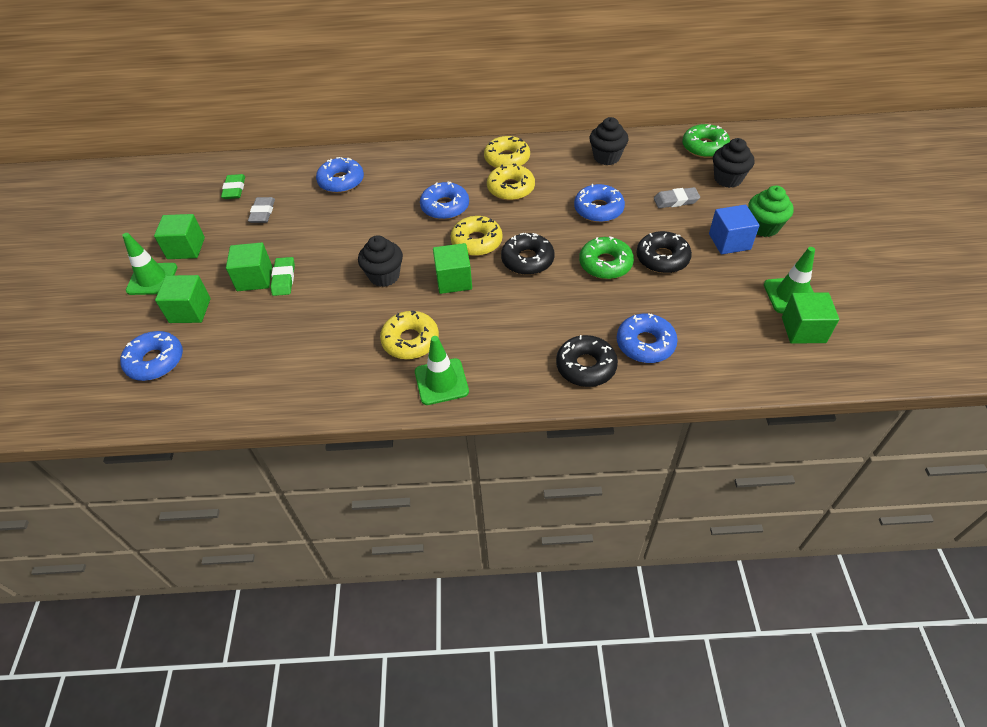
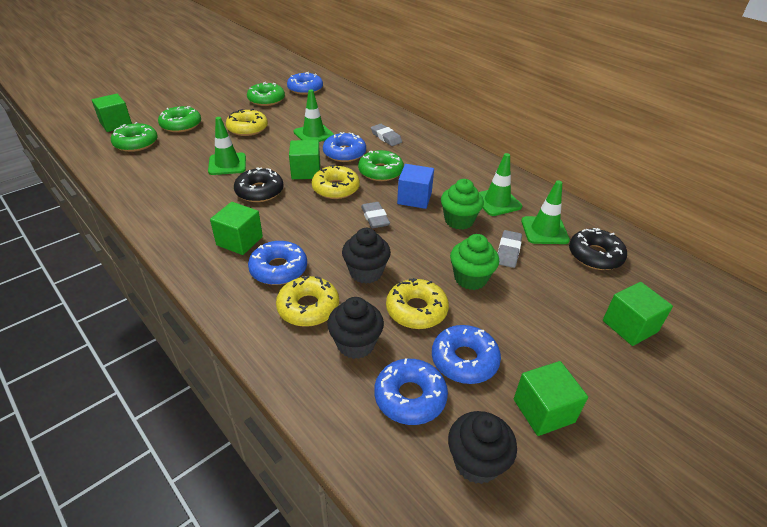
black donut: [501,233,555,275] [556,335,618,387] [636,231,692,273] = 3 -> [234,167,284,202] [569,228,627,270] = 2
green cupcake: [748,186,794,237] = 1 -> [441,179,484,230] [450,234,499,290] = 2
green donut: [579,236,634,279] [682,124,730,158] = 2 -> [111,122,158,152] [158,106,201,133] [247,82,285,106] [358,150,404,181] = 4
green eraser: [221,174,245,199] [271,257,295,296] = 2 -> none = 0
green traffic cone: [122,233,177,295] [415,336,469,405] [764,247,815,313] = 3 -> [208,117,246,175] [293,89,334,142] [479,153,522,216] [521,180,570,244] = 4
grey eraser: [248,197,275,223] [654,187,700,208] = 2 -> [361,202,390,228] [371,124,402,146] [498,230,522,268] = 3

